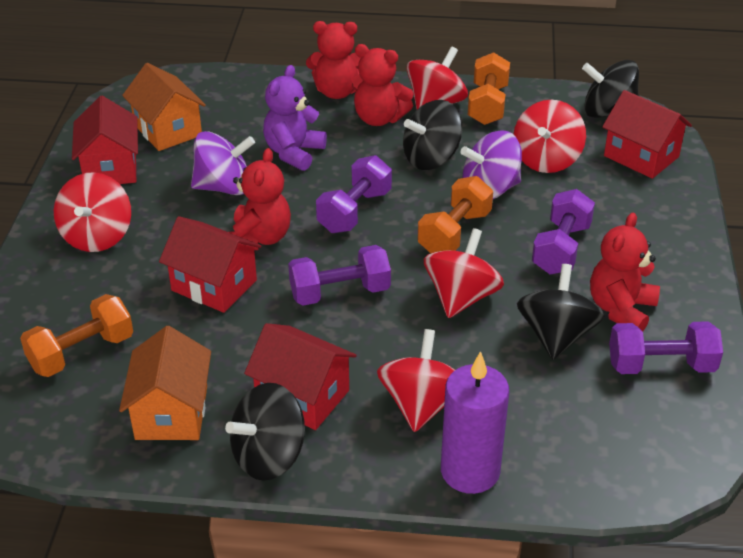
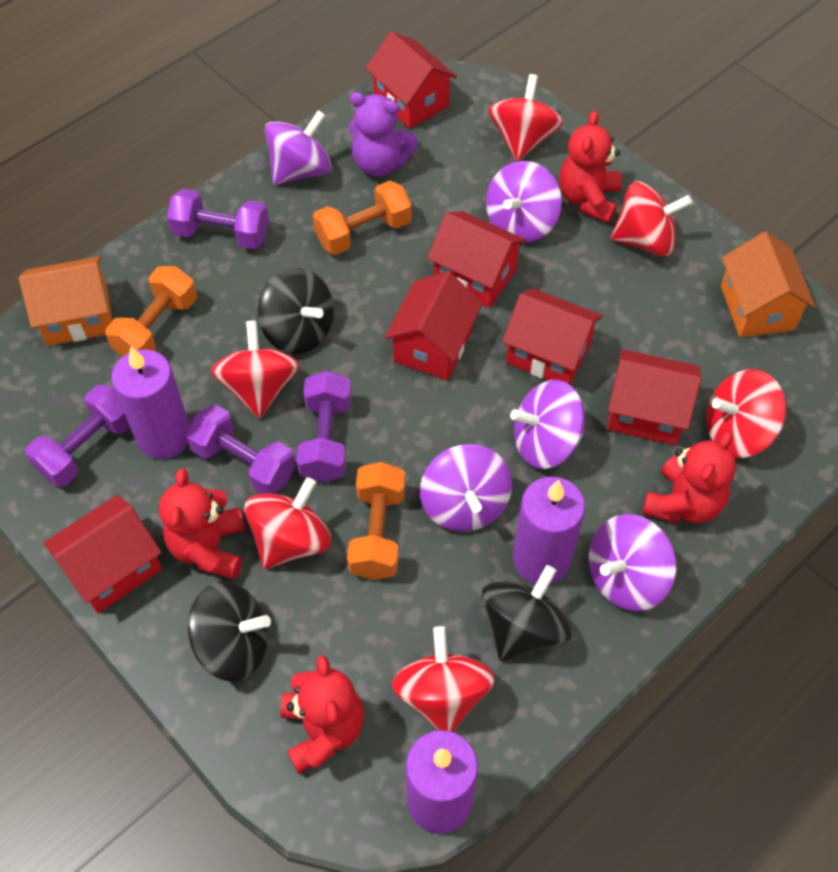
black spinning top: [225,383,305,481] [403,100,462,170] [517,264,604,360] [582,60,639,118] = 4 -> [188,581,271,682] [257,268,334,354] [482,565,572,661] = 3
purple candle: [441,351,509,494] = 1 -> [111,347,190,459] [406,730,478,834] [513,477,585,584] = 3
purple spinning top: [191,131,255,195] [461,130,522,199] = 2 -> [265,110,332,185] [420,444,512,532] [486,161,562,243] [510,380,585,469] [589,514,676,611] = 5
red house: [72,96,138,184] [159,216,261,313] [244,323,357,430] [602,90,692,179] = 4 -> [43,495,162,613] [366,31,457,129] [384,271,482,380] [427,211,526,308] [502,288,603,385] [607,349,701,445] = 6
red spinning top: [54,172,131,252] [377,329,455,432] [406,47,468,109] [424,228,504,318] [513,100,586,173] = 5 -> [211,320,300,419] [244,477,331,569] [392,626,495,732] [488,74,563,161] [611,181,693,256] [706,369,786,458] = 6

